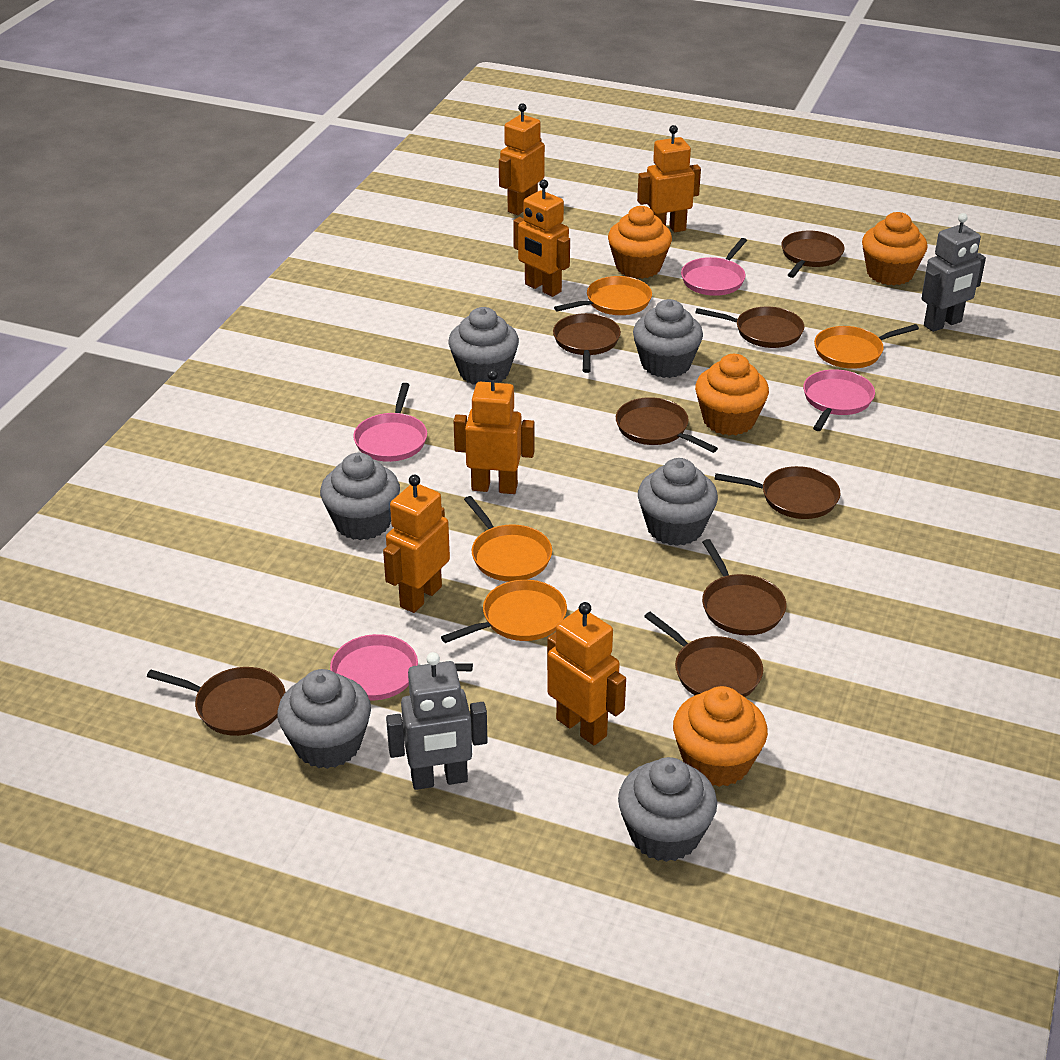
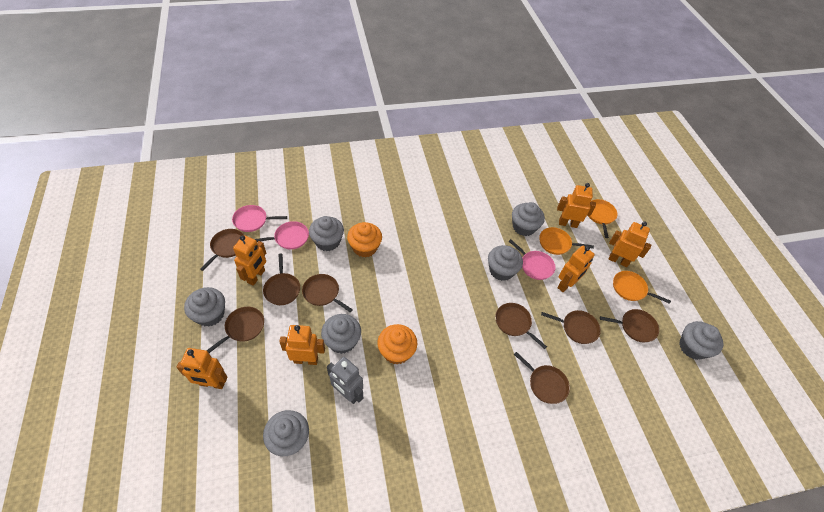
grey cupcake: [277,669,371,769] [320,453,400,540] [448,307,519,385] [618,757,717,862] [633,299,703,378] [638,458,718,546] = 6 -> [184,287,225,327] [263,410,309,456] [309,216,344,251] [321,314,361,354] [488,245,523,281] [512,202,545,236] [679,321,724,360] = 7
grey robot: [386,652,488,790] [922,213,986,332] = 2 -> [327,357,363,404] = 1
orange cupcake: [608,206,672,279] [673,686,768,787] [695,354,769,435] [862,212,928,285] = 4 -> [347,222,382,257] [378,324,417,364] = 2
orange pan: [441,579,567,643] [464,496,552,582] [554,276,652,315] [814,324,919,369] = 4 -> [539,227,594,255] [588,199,618,238] [613,271,671,304] = 3
pink pan: [330,634,473,700] [353,383,427,462] [681,238,747,296] [803,369,875,431] = 4 -> [232,205,287,232] [255,221,309,249] [509,239,555,280] = 3

